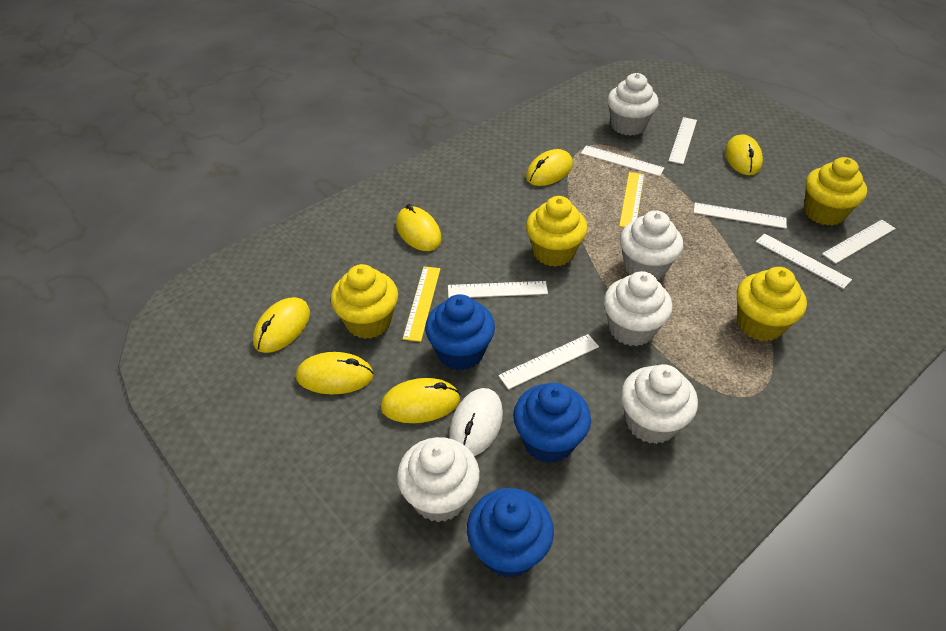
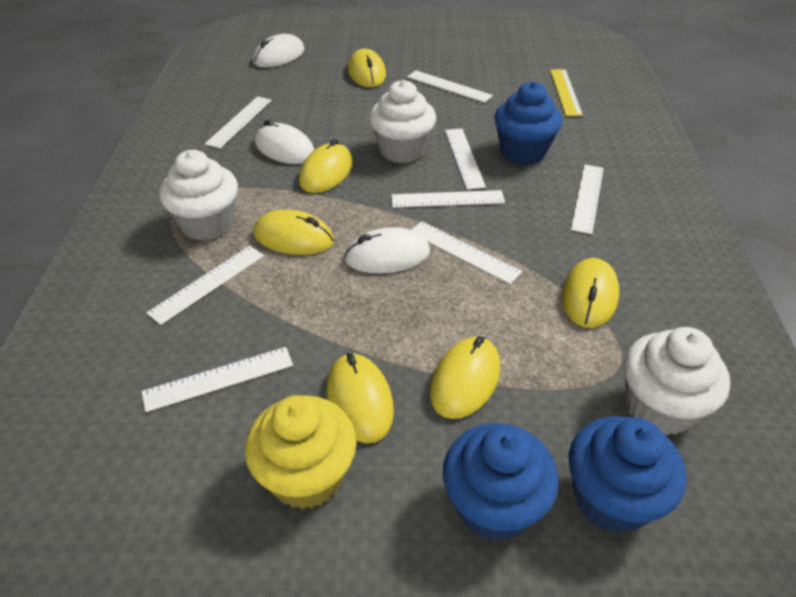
white cupcake: [397,437,480,522] [604,271,672,346] [607,73,659,136] [620,210,683,280] [621,364,698,444] = 5 -> [159,150,238,241] [369,80,436,163] [624,327,730,436] = 3
white mouse: [449,388,503,456] = 1 -> [253,34,305,68] [255,120,314,164] [344,227,430,274] = 3
white ruler: [448,281,548,298] [498,334,599,390] [581,146,664,176] [668,117,697,164] [694,203,787,229] [756,233,852,289] [822,220,896,264] = 7 -> [142,347,293,412] [146,246,264,325] [205,96,272,148] [391,190,505,208] [407,71,493,103] [412,221,522,284] [445,129,486,190] [571,165,604,234] = 8
yellow cupcake: [331,264,398,339] [526,196,588,267] [737,267,807,342] [804,157,867,226] = 4 -> [245,395,357,510] = 1
yellow ruler: [403,266,440,342] [619,172,644,227] = 2 -> [550,69,583,116] = 1

